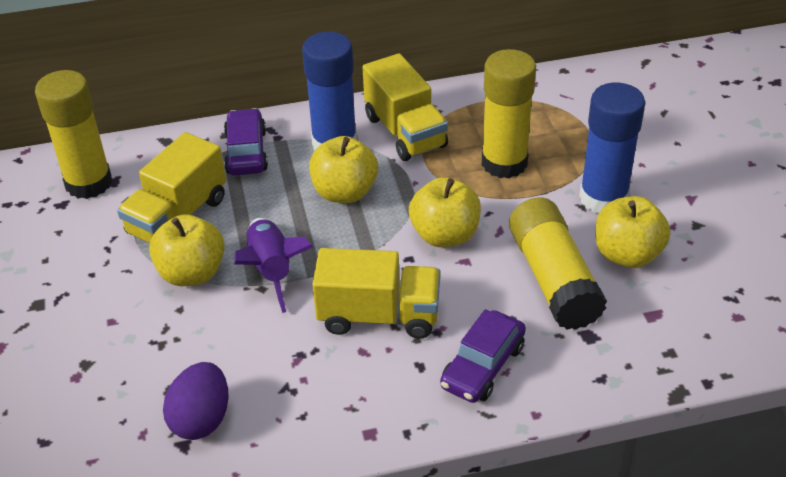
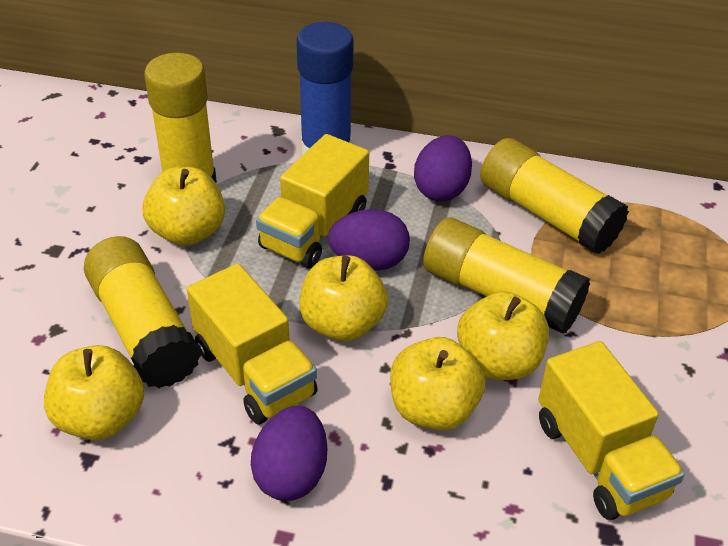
blue glue stick: [302,32,357,151] [579,83,645,213] = 2 -> [296,22,354,155] = 1
purple car: [224,108,268,176] [440,309,526,403] = 2 -> none = 0
purple egg: [163,362,229,440] = 1 -> [251,406,327,501] [328,209,410,271] [414,135,472,201] = 3
purple rocket: [234,218,313,313] = 1 -> none = 0
yellow apple: [149,214,225,286] [309,136,378,203] [409,177,481,247] [595,196,670,268] = 4 -> [44,345,144,440] [142,167,225,246] [299,255,388,341] [390,337,485,430] [457,291,549,380] = 5
yellow glue stick: [35,70,112,199] [482,49,536,178] [509,197,607,330] = 3 -> [84,236,201,388] [144,53,217,183] [423,217,590,334] [480,138,629,254] = 4

